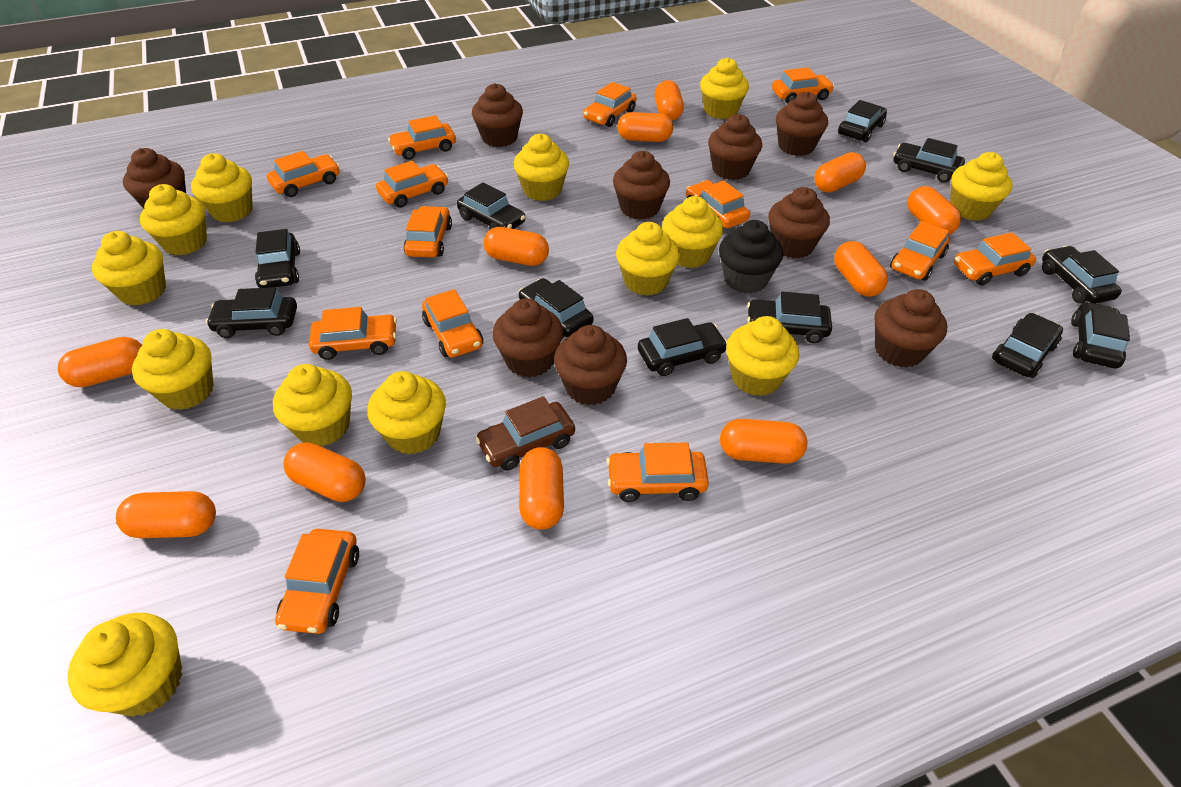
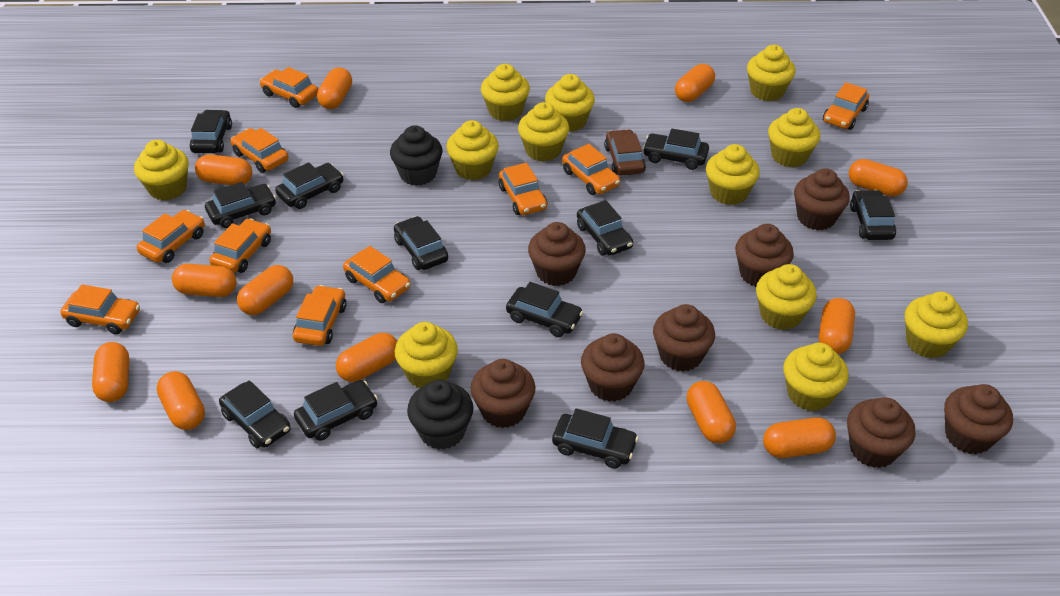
black cupcake: [719,220,783,294] = 1 -> [390,125,442,186] [407,380,474,449] = 2
brown cupcake: [123,148,186,209] [472,83,523,147] [492,299,563,378] [554,325,627,405] [613,151,670,220] [708,114,762,180] [768,187,830,259] [776,92,828,156] [875,289,947,368] = 9 -> [471,359,535,428] [528,222,586,286] [581,333,645,402] [653,304,715,372] [735,224,794,287] [794,168,850,230] [847,397,916,468] [944,384,1013,454] = 8
orange capsule: [58,337,142,387] [116,491,216,538] [284,442,366,502] [483,227,549,266] [519,447,564,530] [617,112,673,142] [655,80,684,121] [720,419,807,464] [814,152,866,192] [834,241,888,297] [907,186,961,235] = 11 -> [92,342,129,402] [157,371,205,430] [172,264,236,297] [195,154,252,185] [237,265,293,315] [317,67,352,109] [336,333,397,382] [675,64,715,102] [687,381,736,444] [763,417,836,458] [819,298,855,354] [849,159,908,197] = 12
orange car: [267,151,340,197] [275,529,359,634] [309,307,397,360] [376,160,448,208] [388,115,456,160] [404,206,452,258] [422,289,483,358] [583,82,637,127] [607,442,709,502] [686,180,750,229] [772,67,834,104] [890,221,950,281] [954,233,1036,285] = 13 -> [60,284,140,334] [137,210,205,263] [209,218,271,273] [231,128,289,173] [260,67,318,108] [293,285,347,346] [343,246,411,303] [499,163,547,215] [562,144,620,195] [823,82,869,130] = 10
yellow cupcake: [68,613,182,717] [92,231,166,306] [132,329,214,410] [140,184,207,256] [191,153,253,222] [273,364,352,446] [367,371,446,454] [514,134,569,201] [616,222,680,296] [662,196,724,268] [700,57,749,119] [726,316,799,396] [950,152,1012,221] = 13 -> [134,140,189,201] [395,322,458,388] [446,120,499,180] [481,64,530,121] [518,102,569,162] [545,74,595,132] [706,144,760,205] [747,45,796,101] [756,264,817,330] [768,108,820,167] [784,343,849,411] [905,292,968,358] = 12

